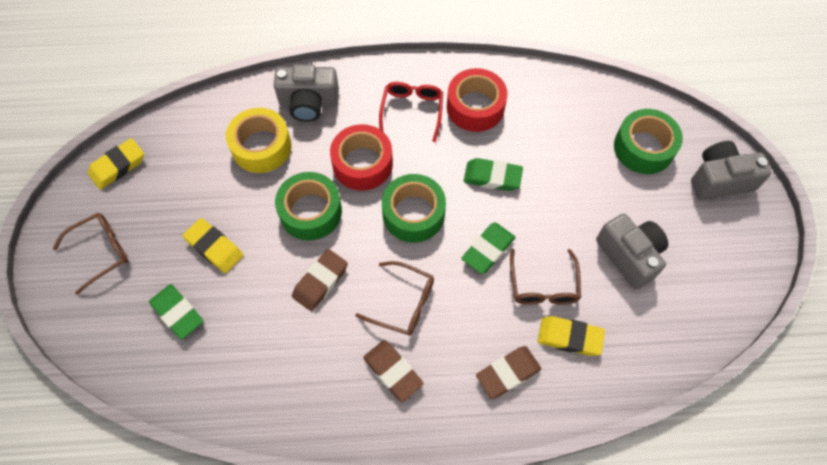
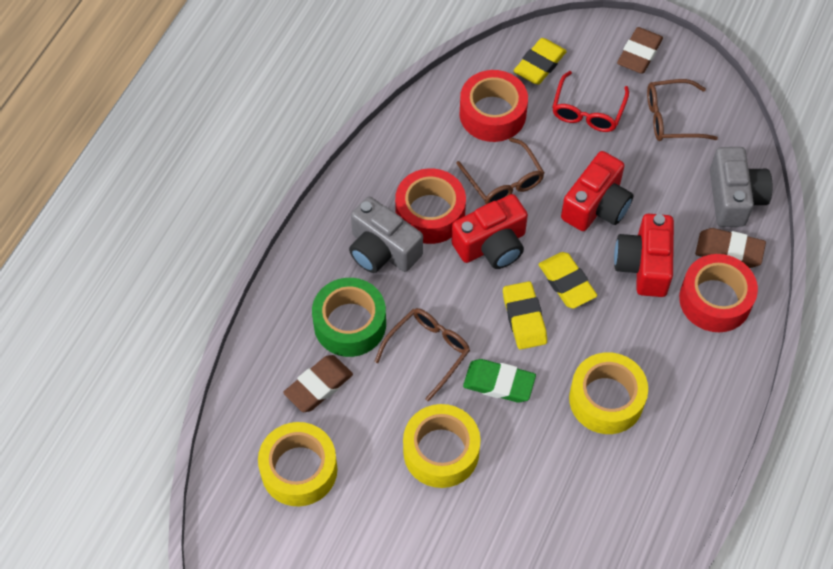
green eraser: [149,284,203,340] [461,222,515,274] [464,158,523,191] = 3 -> [463,359,536,403] = 1
green tape: [275,172,342,240] [382,174,446,243] [614,109,683,174] = 3 -> [312,278,386,357] = 1
grey camera: [274,64,339,122] [596,213,668,289] [691,141,772,200] = 3 -> [349,197,423,273] [710,147,773,227] = 2
red camera: none = 0 -> [452,194,528,269] [561,151,634,231] [614,213,674,297] = 3
red tape: [330,124,393,191] [447,68,507,132] = 2 -> [395,168,466,244] [460,70,528,142] [679,254,758,332] = 3
yellow tape: [226,108,291,173] = 1 -> [258,422,338,506] [403,404,481,488] [569,352,648,434] = 3

